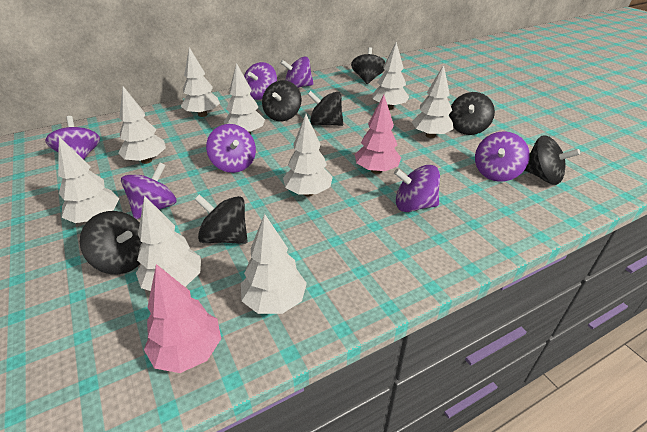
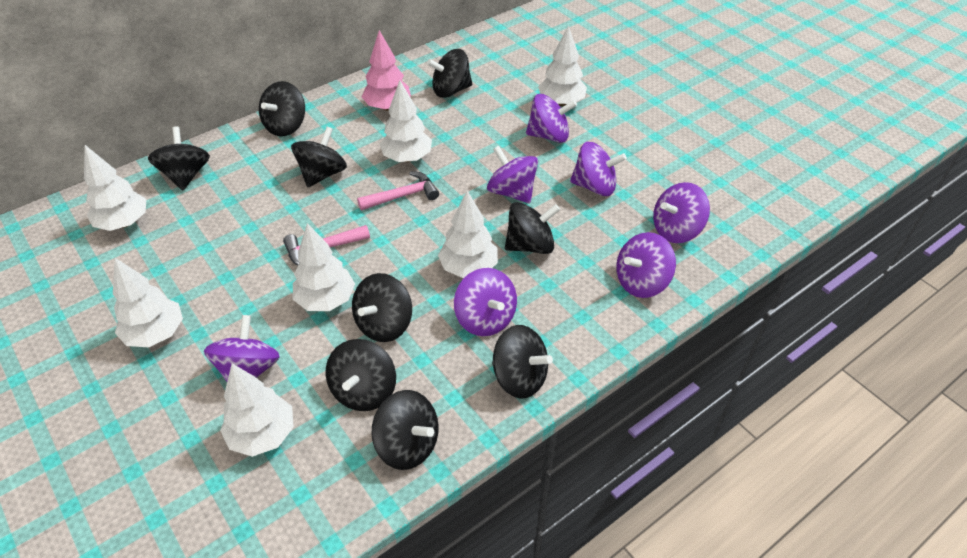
black spinning top: [80,211,142,275] [194,194,248,244] [262,80,302,121] [307,91,343,126] [351,47,386,84] [449,92,495,135] [525,135,580,185] = 7 -> [148,126,210,190] [259,81,305,136] [291,127,347,187] [326,339,396,411] [352,273,412,342] [372,390,439,470] [427,49,472,98] [492,325,553,399] [505,202,560,254] = 9
pink hammer: none = 0 -> [283,225,370,266] [357,171,439,211] = 2
pink tree: [144,264,221,373] [355,95,401,174] = 2 -> [362,30,411,111] = 1
white tree: [58,137,119,223] [119,86,166,164] [136,195,201,291] [181,47,220,117] [224,63,265,134] [241,214,307,314] [283,114,333,196] [372,42,409,110] [412,65,453,138] = 9 -> [84,145,146,231] [113,258,183,347] [220,363,294,457] [293,223,355,311] [379,80,432,162] [438,190,498,278] [538,26,587,106] = 7

